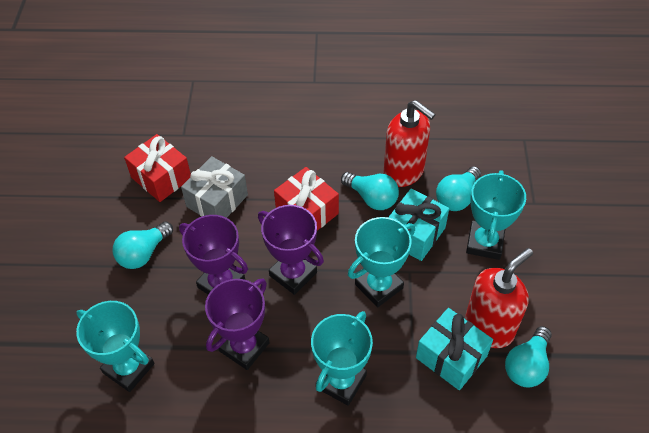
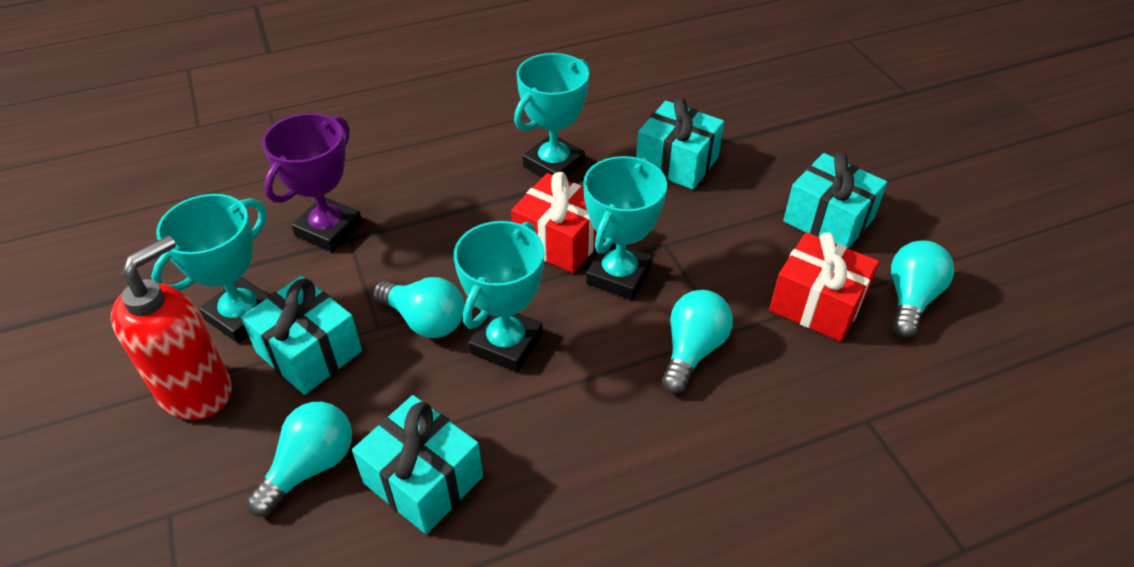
grey gift: [181,156,248,218] = 1 -> none = 0
purple trophy: [179,215,248,294] [205,278,270,370] [258,205,324,295] = 3 -> [262,113,362,252] = 1
red soap dispenser: [384,100,436,187] [465,248,533,348] = 2 -> [111,235,232,420] = 1
turquoise gift: [388,188,449,261] [416,308,493,390] = 2 -> [241,276,362,395] [352,395,483,534] [636,97,724,190] [783,152,887,249] = 4

